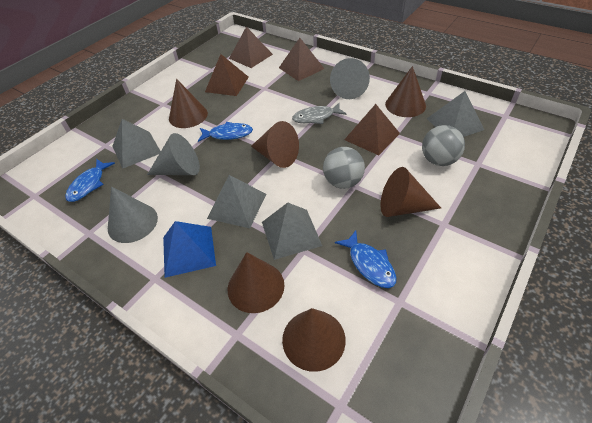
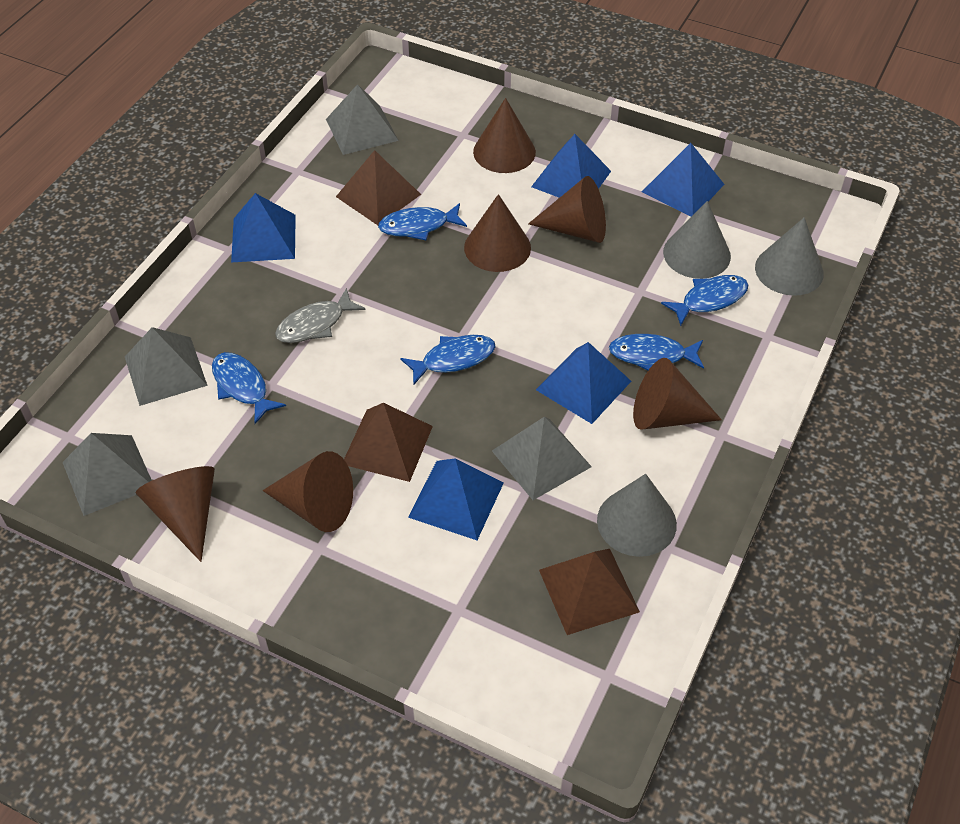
blue fish: [65,159,115,202] [198,122,253,142] [335,231,397,288] = 3 -> [212,352,286,424] [378,203,467,240] [400,335,495,385] [609,334,704,370] [661,275,748,326] = 5
blue pyramid: [163,221,216,278] = 1 -> [231,193,296,262] [408,458,504,540] [531,134,611,198] [536,342,631,424] [642,143,725,216] = 5
brown pyramid: [205,54,249,96] [229,27,273,68] [279,38,324,81] [344,104,400,155] = 4 -> [336,150,421,225] [344,403,433,482] [539,549,640,635] = 3
grey ball: [323,147,365,189] [422,125,465,166] = 2 -> none = 0

